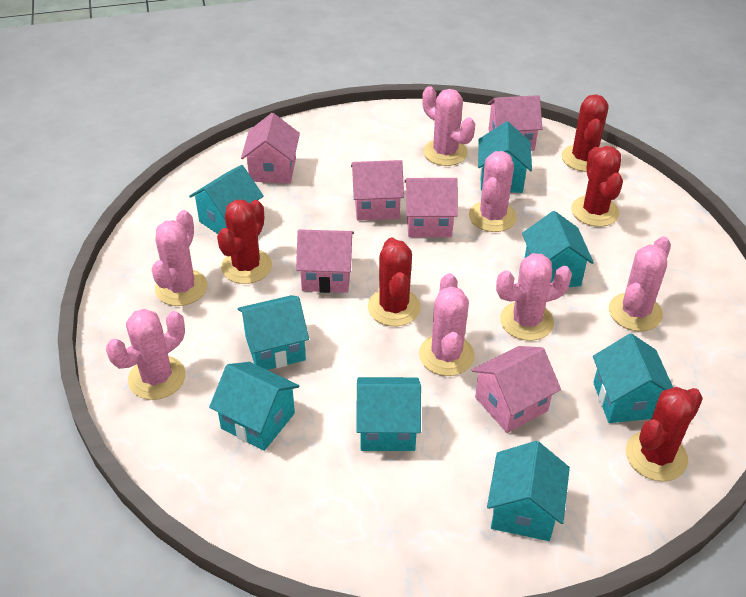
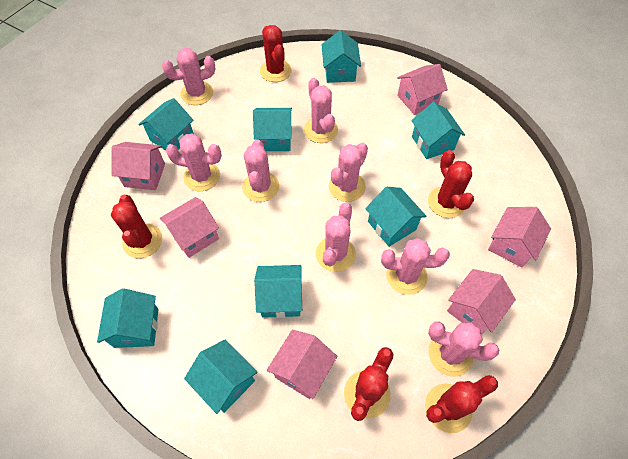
pink cactus: [106,309,186,400] [152,210,207,306] [419,273,475,376] [422,86,475,166] [469,151,517,232] [496,253,572,341] [609,237,671,331] = 7 -> [162,48,215,105] [166,134,222,191] [242,139,279,202] [304,78,338,143] [316,203,356,272] [329,142,368,202] [381,238,450,295] [428,322,499,377] = 8

